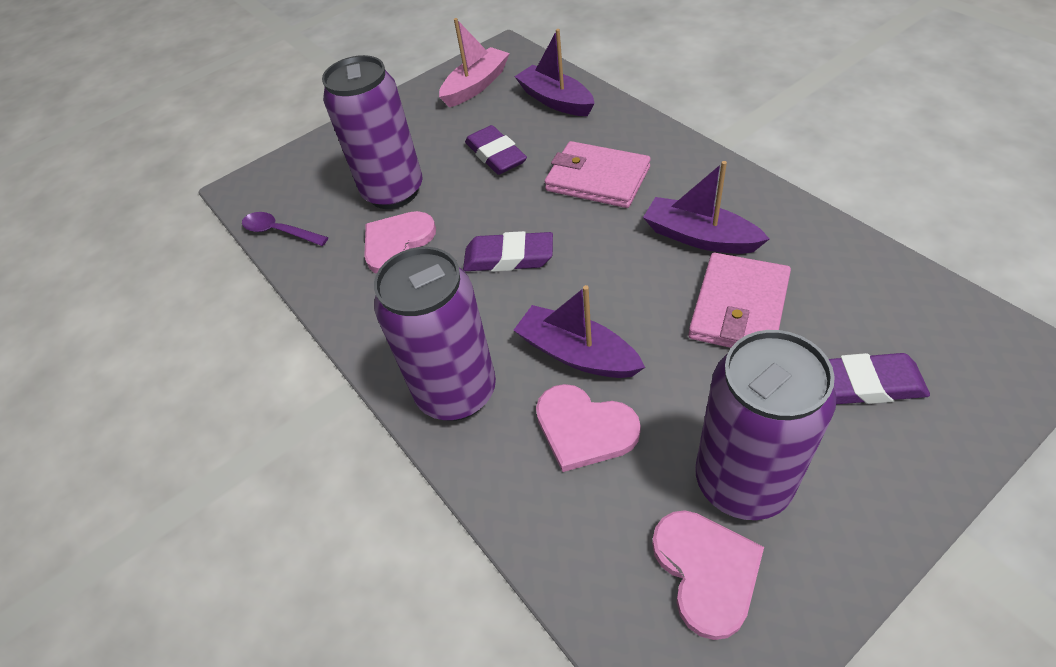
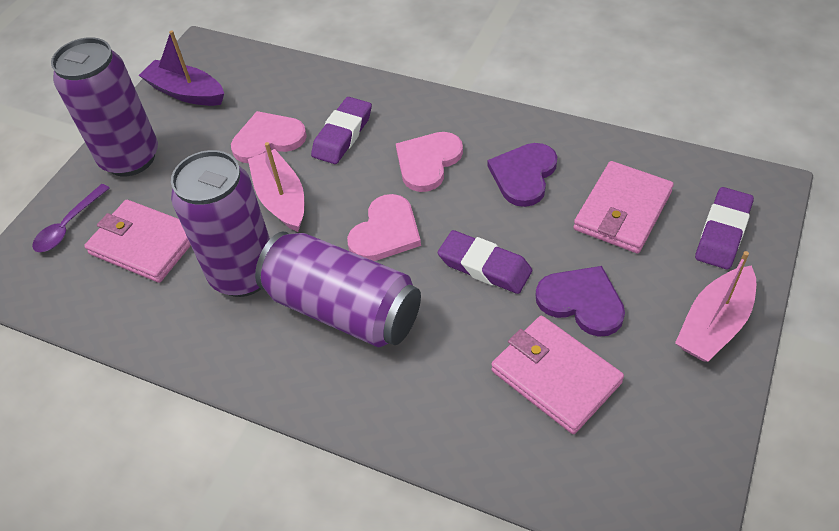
pink boat: [439,18,510,107] = 1 -> [248,142,304,232] [675,251,756,362] = 2
pink wallet: [545,141,651,208] [688,253,791,348] = 2 -> [84,200,191,283] [491,316,624,434] [573,161,674,253] = 3
purple boat: [513,285,645,378] [514,29,595,116] [643,161,769,254] = 3 -> [139,30,224,106] = 1
purple heart: none = 0 -> [488,143,557,207] [535,266,625,337] = 2

